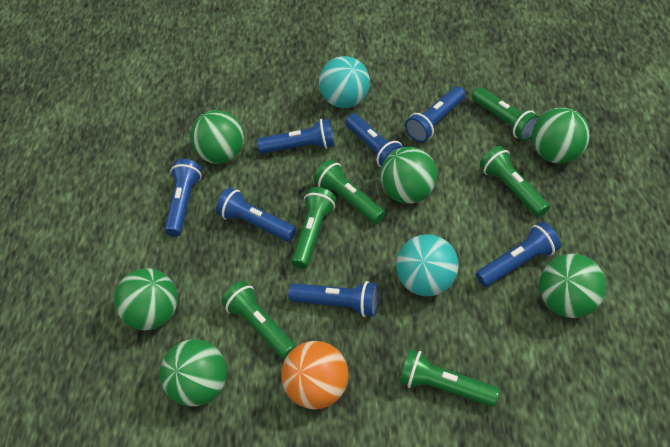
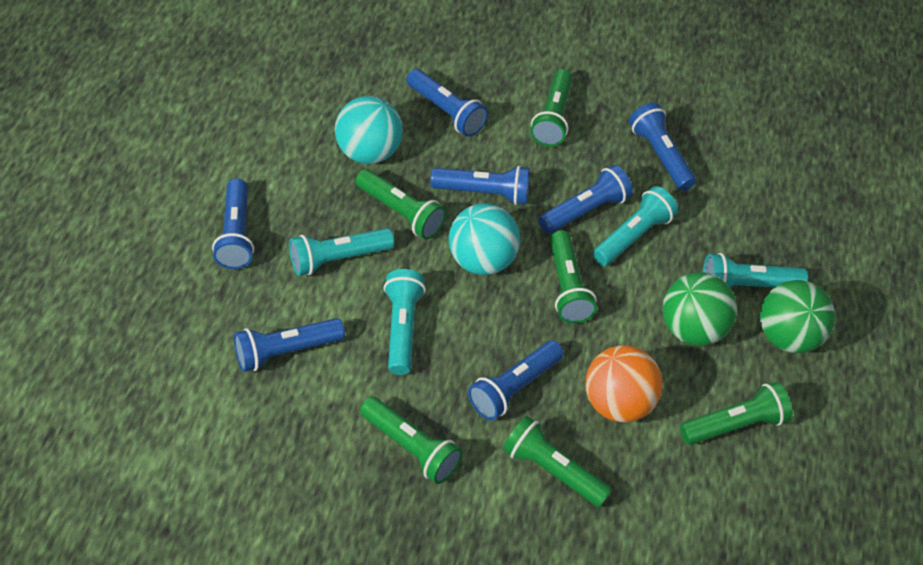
green ball: [114,268,178,330] [160,339,227,407] [190,110,244,164] [380,147,437,204] [532,107,590,163] [539,254,606,318] = 6 -> [663,272,737,346] [760,280,835,353] = 2
turquoise flashlight: none = 0 -> [289,228,394,276] [384,269,426,375] [593,186,678,266] [703,253,808,288] = 4

